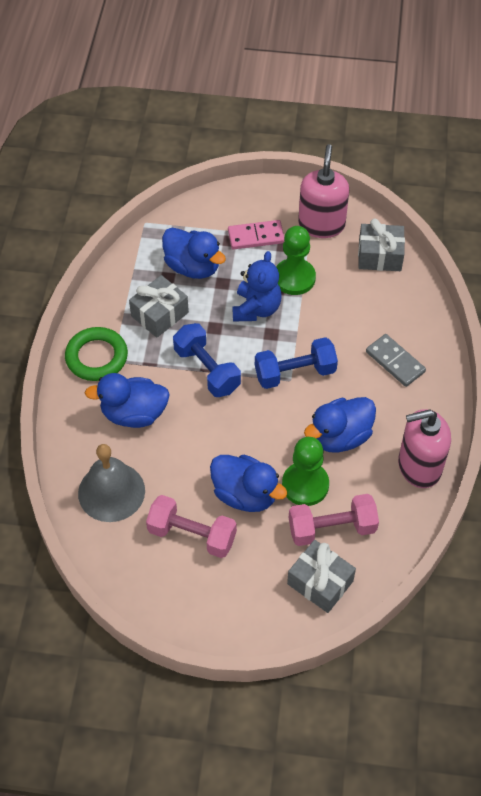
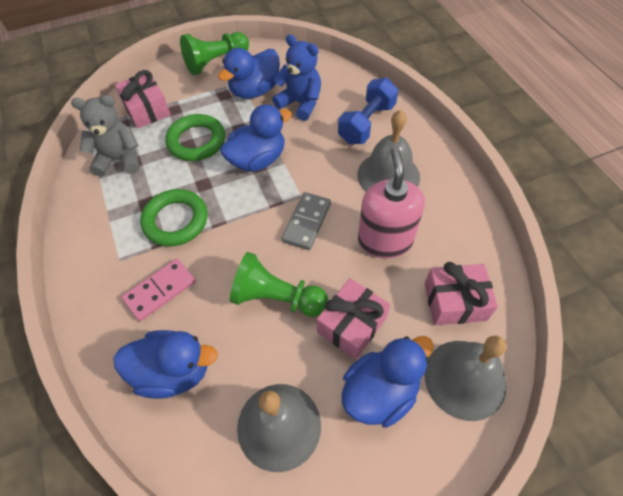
blue dumbbell: [173,323,241,397] [255,337,338,389] = 2 -> [338,78,398,144] = 1
green ring: [65,327,128,381] = 1 -> [140,189,208,246] [165,114,225,161] = 2
grey bell: [78,444,145,522] = 1 -> [237,384,321,472] [357,110,420,192] [425,336,507,421] = 3
grey gift: [129,275,189,338] [287,540,356,613] [358,219,405,271] = 3 -> none = 0
grey teddy bear: none = 0 -> [71,95,140,176] = 1
pink dumbbell: [146,495,237,558] [289,494,379,546] = 2 -> none = 0
pink gift: none = 0 -> [115,70,171,129] [317,278,390,359] [425,262,498,325] = 3
pink soap dispenser: [298,144,349,238] [398,409,451,488] = 2 -> [358,147,425,258] = 1

